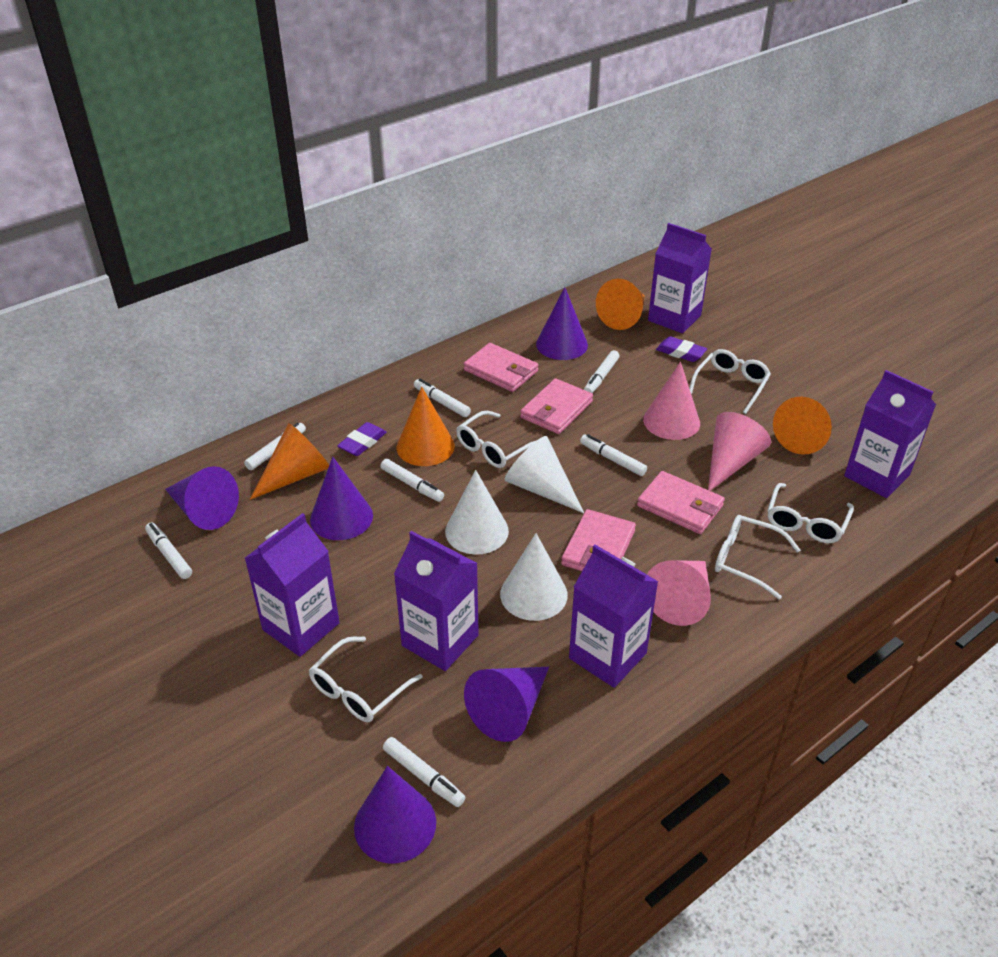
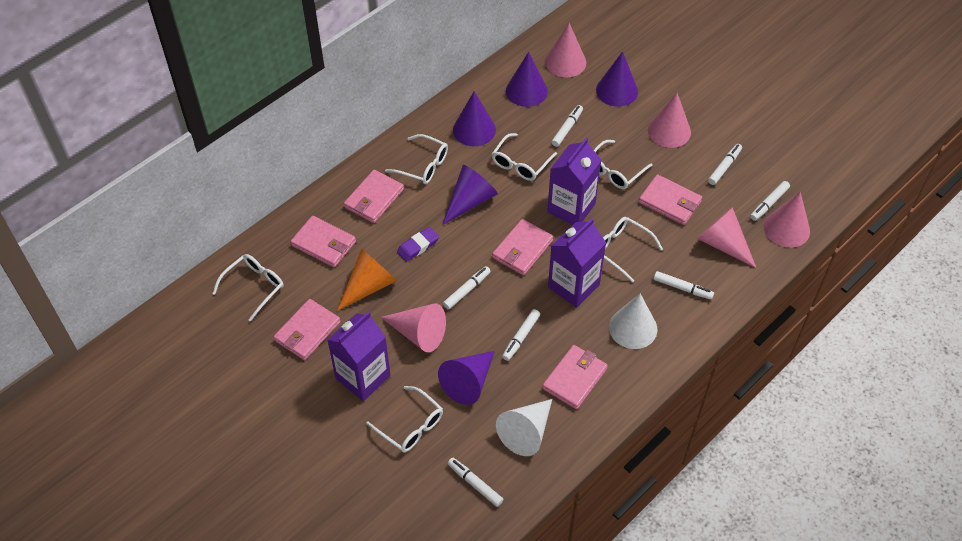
orange cone: [250,423,329,500] [397,387,455,466] [596,279,645,330] [773,397,832,454] = 4 -> [337,249,397,311] = 1
pink cone: [643,362,700,440] [647,560,711,626] [708,412,771,491] = 3 -> [381,303,446,352] [545,23,586,77] [648,93,691,148] [697,207,756,268] [764,192,810,248] = 5
pink wallet: [464,343,538,392] [520,378,593,434] [561,509,636,571] [637,471,725,534] = 4 -> [274,299,340,360] [291,216,356,267] [344,170,404,223] [492,219,553,275] [542,345,608,409] [639,174,702,225] = 6
purple carton: [245,513,340,657] [394,531,479,671] [569,545,659,688] [648,223,712,333] [844,370,936,498] = 5 -> [328,311,391,401] [547,138,601,225] [548,218,606,308] = 3
purple eraser: [337,422,387,456] [656,336,707,362] = 2 -> [397,227,439,262] = 1
white cone: [445,470,509,554] [500,533,568,621] [505,436,584,513] = 3 -> [496,399,552,456] [609,294,657,349] = 2
white glasses: [309,637,423,722] [456,411,537,468] [689,349,771,414] [715,515,800,600] [767,483,854,543] = 5 -> [212,254,284,322] [366,386,443,452] [385,134,448,184] [492,133,557,181] [594,140,653,189] [603,217,663,282] = 6

